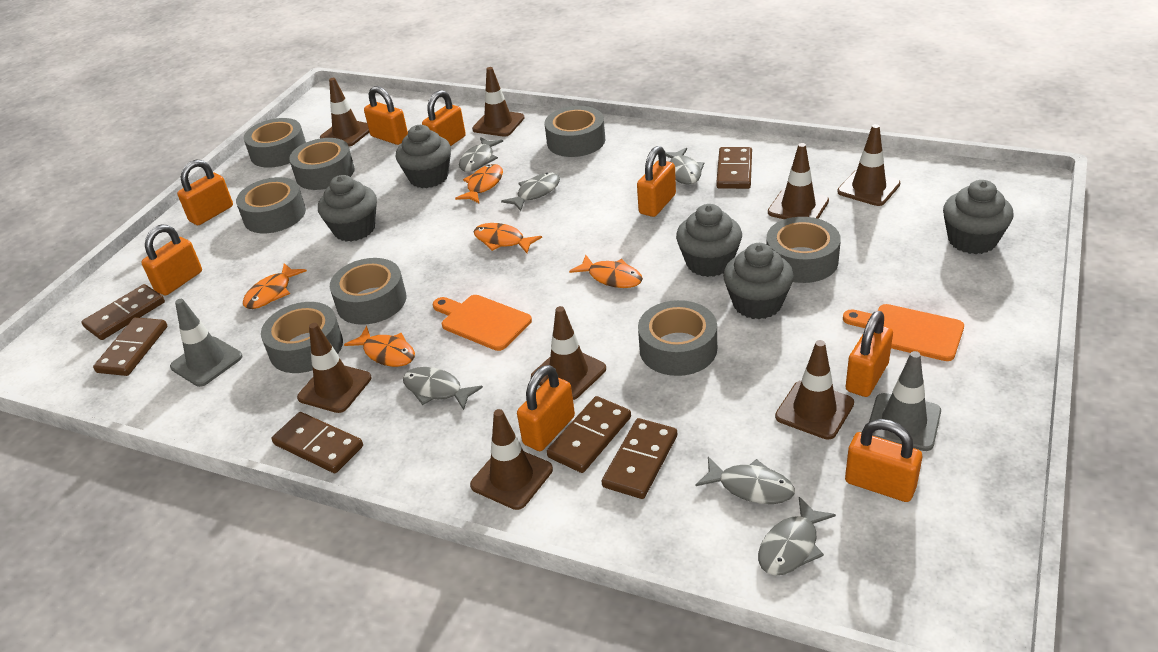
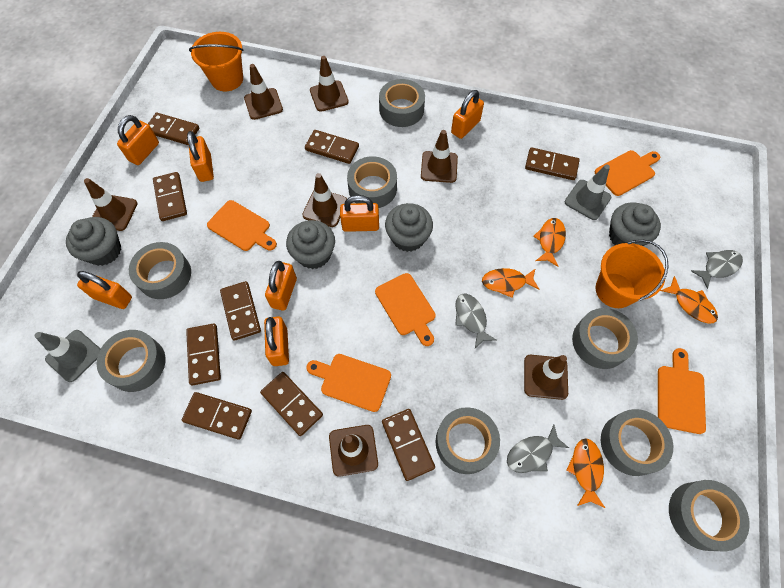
brown domino: [82,284,165,340] [93,317,167,376] [272,412,363,473] [547,396,631,473] [602,418,677,499] [716,147,752,189] = 6 -> [148,113,199,145] [153,172,187,221] [182,392,252,440] [186,324,221,385] [220,281,261,341] [260,372,323,436] [305,130,359,164] [382,409,435,481] [525,147,580,180] = 9
brown traffic cone: [297,323,372,413] [320,78,369,146] [470,409,553,510] [472,67,524,137] [531,306,606,400] [768,143,829,219] [775,340,854,439] [837,124,900,206] = 8 -> [84,178,138,231] [244,64,283,120] [302,173,347,227] [310,56,349,112] [329,425,378,477] [421,130,458,183] [524,355,568,400] = 7
grey cupcake: [318,175,377,242] [396,125,451,188] [676,204,742,277] [723,243,794,319] [943,180,1014,254] = 5 -> [66,217,121,266] [286,220,335,269] [385,203,433,252] [609,203,661,246] = 4
grey fish: [403,367,483,410] [459,137,503,172] [501,173,560,211] [665,148,704,184] [696,457,795,504] [758,497,836,576] = 6 -> [455,293,497,348] [507,425,569,473] [691,250,743,289] = 3
orange bucket: none = 0 -> [189,32,243,91] [595,240,669,308] = 2
orange cutting board: [433,295,532,351] [843,304,964,361] = 2 -> [207,200,277,251] [306,354,391,412] [375,273,436,346] [595,150,660,196] [658,348,706,434] = 5
orange fish: [243,263,307,309] [344,326,415,367] [455,164,503,204] [474,223,542,253] [569,255,643,288] = 5 -> [482,268,539,298] [533,218,566,267] [566,438,605,508] [660,276,718,323] = 4
orange padlock: [141,225,202,296] [177,159,233,225] [364,86,408,145] [422,90,466,146] [517,365,575,451] [637,146,676,217] [845,419,922,502] [846,311,893,397] = 8 -> [77,271,132,309] [117,115,159,165] [187,131,214,182] [264,317,289,366] [265,261,297,311] [340,195,379,232] [451,90,484,139] = 7

